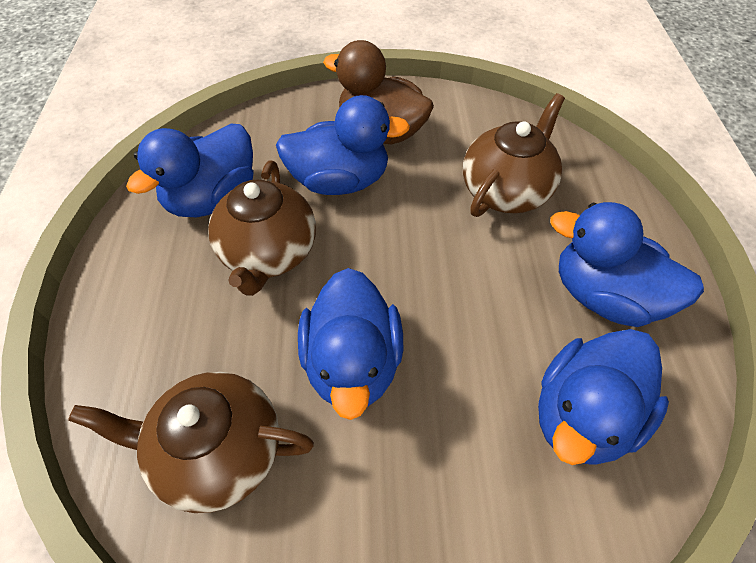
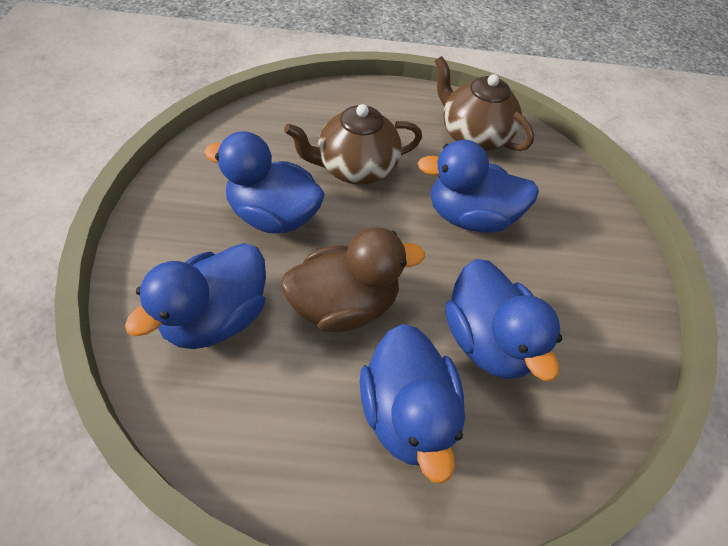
brown teapot: [68,372,314,513] [208,160,316,296] [463,93,565,217] = 3 -> [284,104,422,185] [435,56,534,151] = 2

